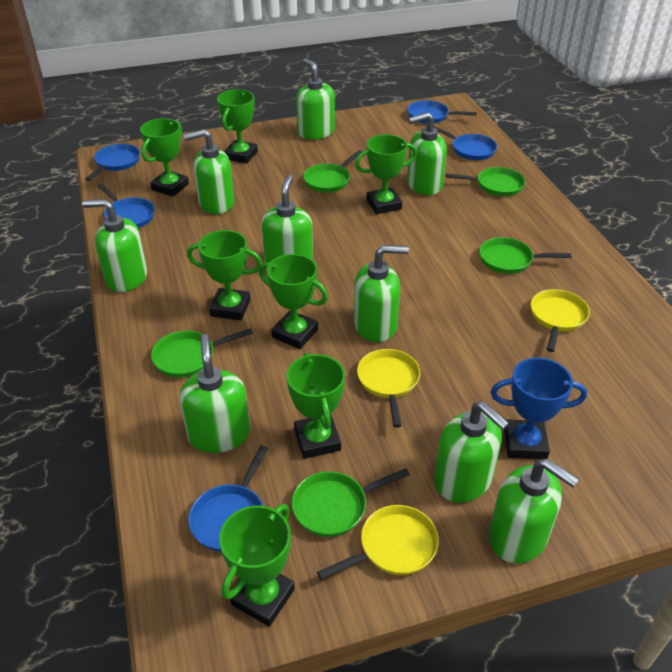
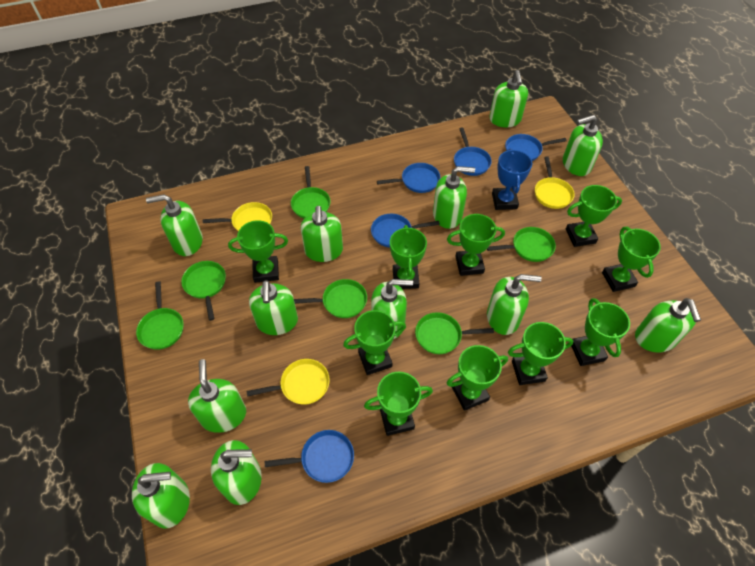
green pan: [151,328,253,378] [292,469,410,537] [303,150,362,193] [446,167,525,196] [479,237,571,274] = 5 -> [136,281,184,350] [181,261,226,321] [291,166,330,219] [294,279,367,318] [415,312,494,354] [487,227,556,262] = 6
green soap dispenser: [82,199,147,292] [179,334,250,453] [184,129,235,214] [261,175,313,263] [296,58,335,140] [354,245,409,342] [407,112,447,195] [434,401,509,503] [489,459,579,564] = 9 -> [132,463,190,528] [146,194,203,256] [188,359,246,433] [211,440,262,505] [249,280,298,335] [301,206,343,262] [371,279,413,339] [433,166,475,229] [487,274,542,335] [489,70,528,127] [563,115,603,176] [635,298,701,353] = 12
green trophy: [140,118,189,197] [187,230,263,321] [217,89,258,164] [219,504,295,627] [259,254,328,349] [286,353,345,459] [355,134,417,214] = 7 -> [228,220,288,283] [343,310,406,375] [364,372,433,436] [390,225,427,289] [446,345,508,411] [447,214,505,276] [508,322,573,385] [566,185,622,247] [571,298,630,366] [602,227,661,292] = 10

